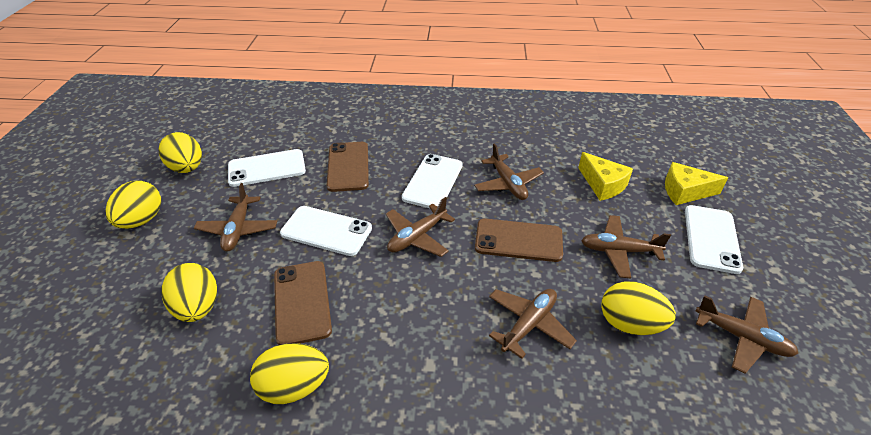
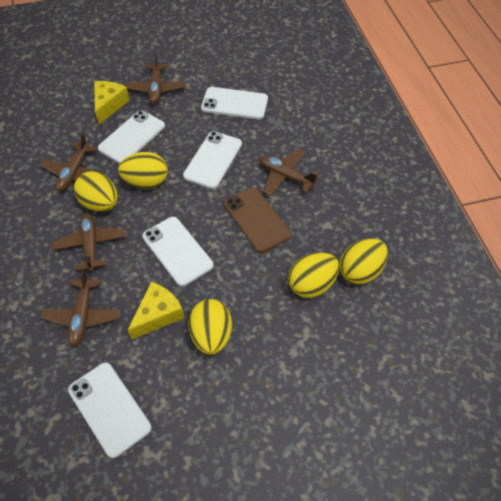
brown phone: [274,261,332,345] [327,142,369,192] [475,219,563,262] = 3 -> [224,187,292,253] = 1
brown plane: [194,183,277,252] [386,197,455,257] [474,143,544,200] [489,289,577,359] [581,215,671,278] [695,295,799,374] = 6 -> [40,133,105,192] [40,269,121,347] [52,213,126,272] [126,53,186,104] [259,149,319,196] = 5
white phone: [228,149,306,187] [280,206,372,256] [402,154,463,208] [685,205,743,274] = 4 -> [68,363,151,458] [98,110,165,164] [142,217,214,286] [183,131,242,189] [201,87,268,119] = 5

